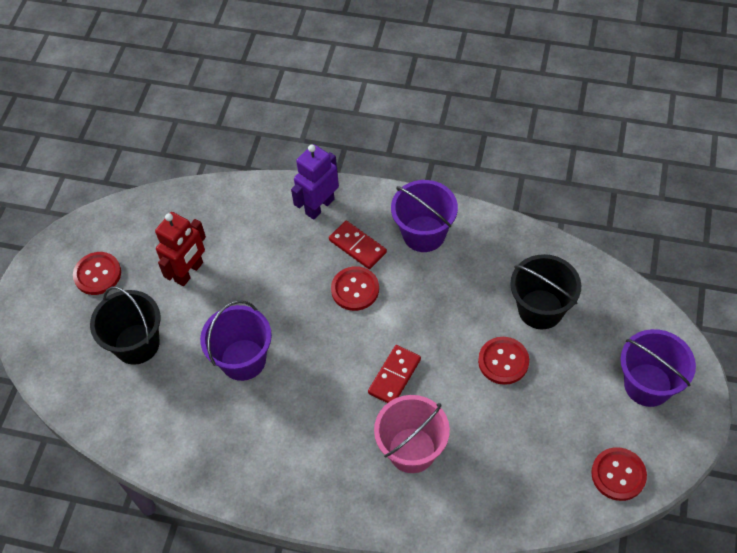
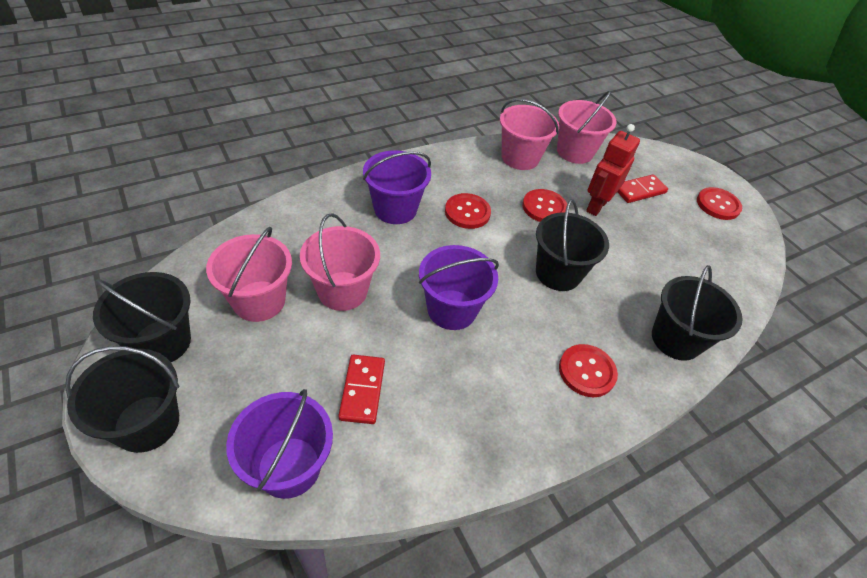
black bucket: [90,286,160,365] [510,254,581,329] = 2 -> [65,346,180,453] [93,272,191,362] [536,199,609,291] [652,265,743,361] = 4
pink bucket: [374,395,450,473] = 1 -> [206,227,292,322] [300,213,380,311] [500,99,559,170] [557,91,616,164] = 4
purple robot: [291,144,339,220] = 1 -> none = 0

